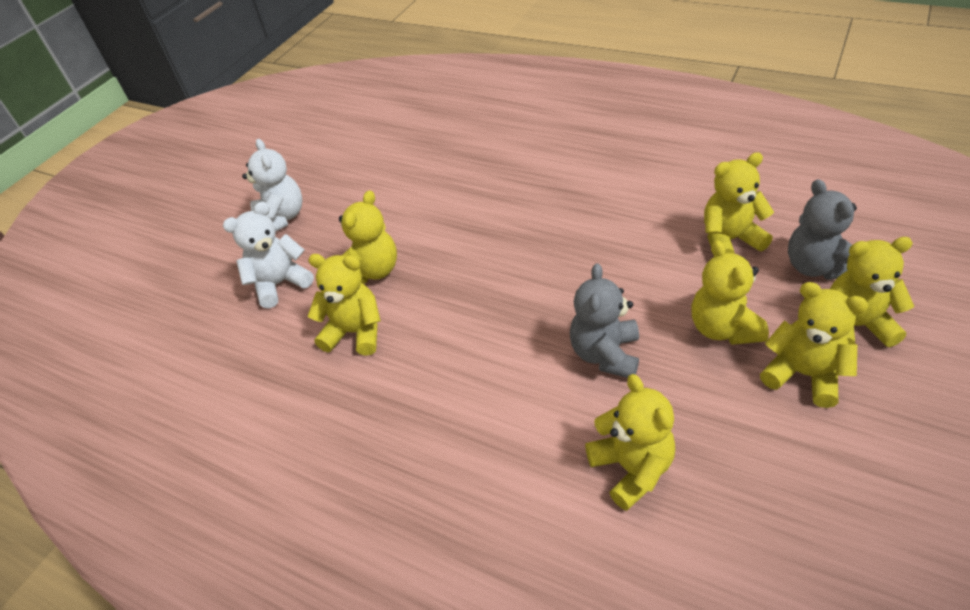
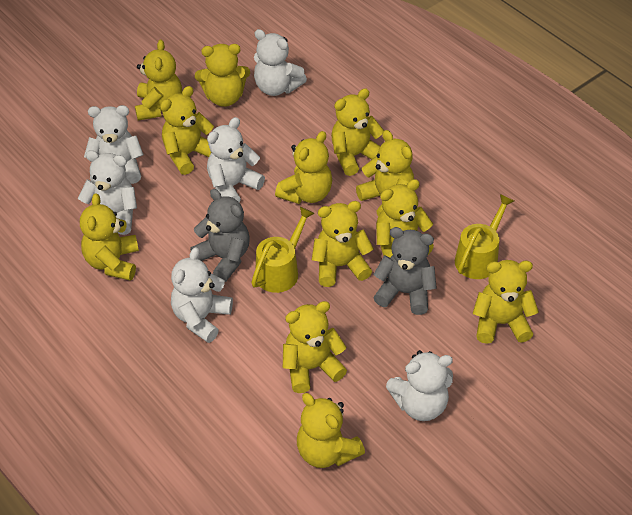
white teddy bear: [223,202,314,308] [242,139,302,231] = 2 -> [78,150,137,235] [84,105,144,184] [171,247,233,343] [207,117,265,203] [254,29,307,96] [386,350,453,421] = 6
yellow teddy bear: [308,254,381,356] [339,190,397,284] [585,374,675,511] [691,240,769,345] [704,152,774,254] [760,282,868,408] [830,237,914,347] = 7 -> [80,193,139,281] [135,40,182,120] [160,86,214,175] [195,44,250,107] [275,131,332,204] [283,301,347,393] [297,393,365,468] [312,201,374,287] [331,88,384,176] [356,130,414,216] [376,179,434,258] [472,260,539,344] = 12
yellow watering can: none = 0 -> [251,207,315,293] [455,194,514,279] = 2

